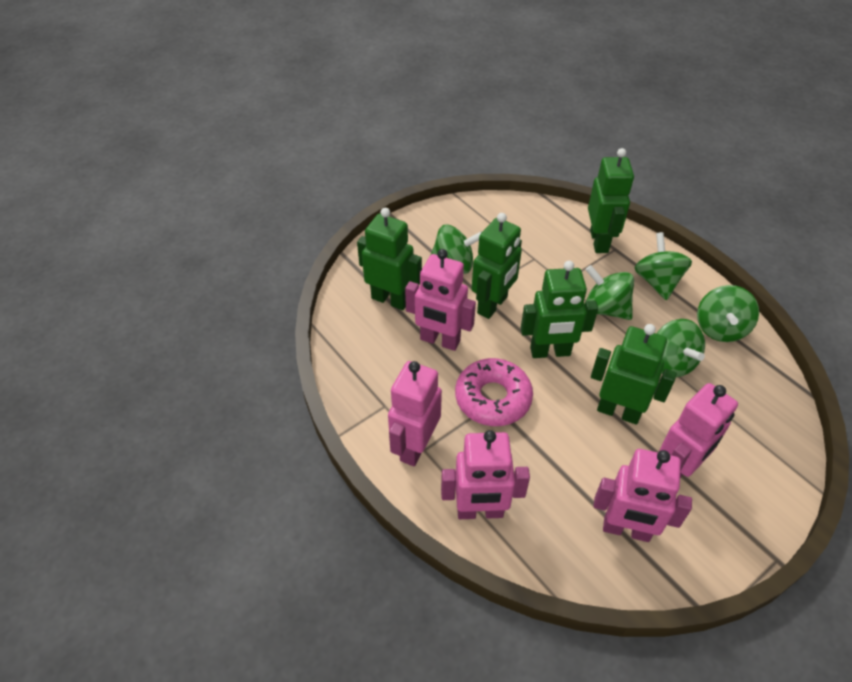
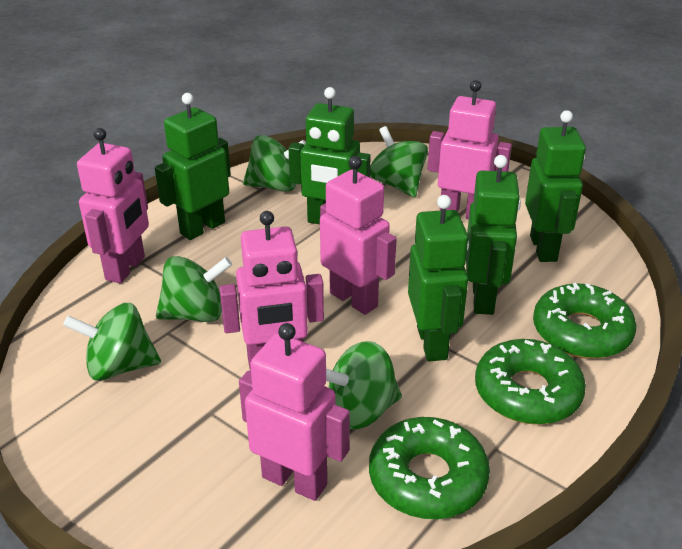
green donut: none = 0 -> [369,417,490,519] [475,339,586,425] [533,283,636,359] = 3
pink donut: [455,358,533,426] = 1 -> none = 0

